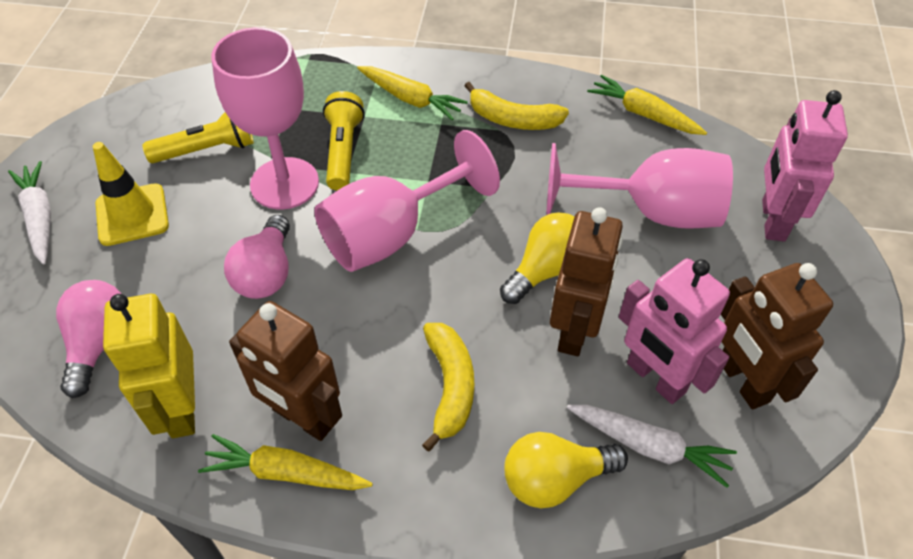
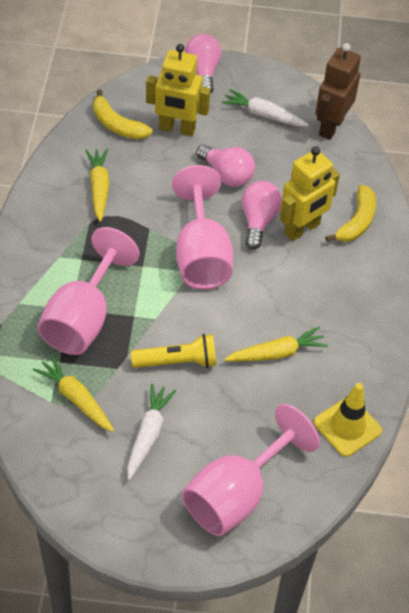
brown robot: [229,301,342,441] [550,207,623,356] [721,263,833,409] = 3 -> [315,43,361,140] = 1
pink light bulb: [56,280,121,398] [224,215,290,299] = 2 -> [185,34,221,94] [196,144,255,187] [242,181,282,250] = 3
pink robot: [619,258,730,404] [762,90,848,241] = 2 -> none = 0
yellow flashlight: [142,112,254,163] [323,91,365,191] = 2 -> [131,334,216,368] = 1
yellow light bulb: [500,212,574,304] [505,432,628,508] = 2 -> none = 0
yellow robot: [103,294,195,438] = 1 -> [146,44,211,136] [280,147,340,241] = 2

